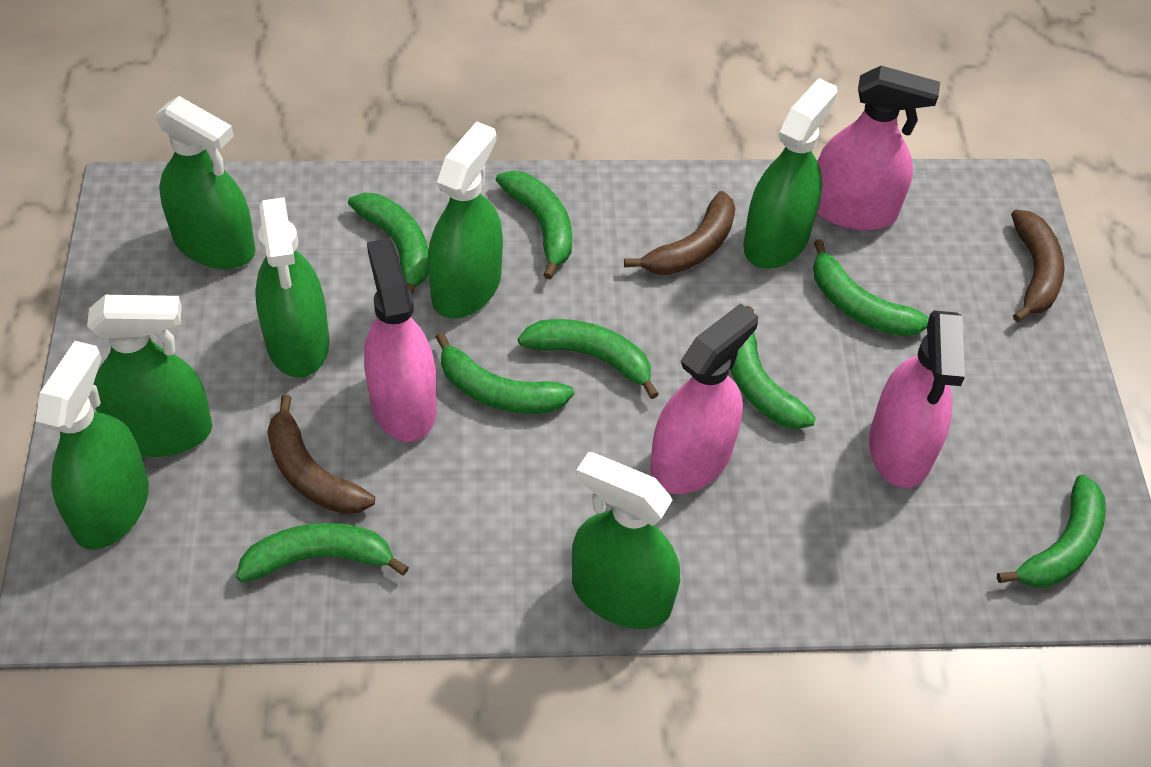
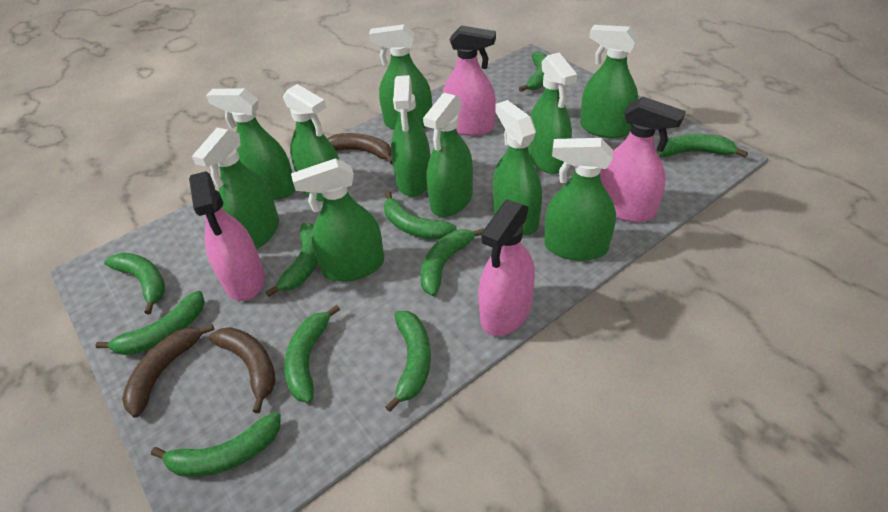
green banana: [236,523,409,582] [348,193,428,295] [436,332,574,414] [496,171,572,280] [518,319,659,399] [730,306,816,429] [813,239,929,336] [997,474,1106,588] = 8 -> [95,291,205,355] [104,253,165,315] [151,412,281,477] [266,223,318,297] [284,305,340,403] [384,191,457,239] [385,311,431,412] [420,228,484,296] [519,51,547,92] [656,134,748,157] = 10
green spray bottle: [35,341,149,550] [87,295,212,457] [155,96,256,269] [255,197,329,377] [428,121,503,318] [572,452,680,629] [743,78,837,269] = 7 -> [192,128,279,249] [206,88,295,200] [283,84,339,202] [291,158,384,282] [369,24,432,130] [391,75,430,197] [423,93,473,217] [493,100,542,236] [528,53,577,174] [544,138,616,261] [580,25,639,138] = 11

